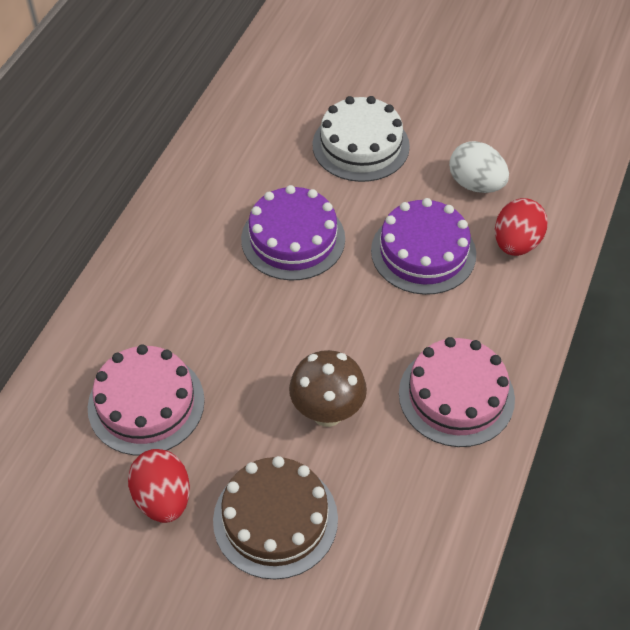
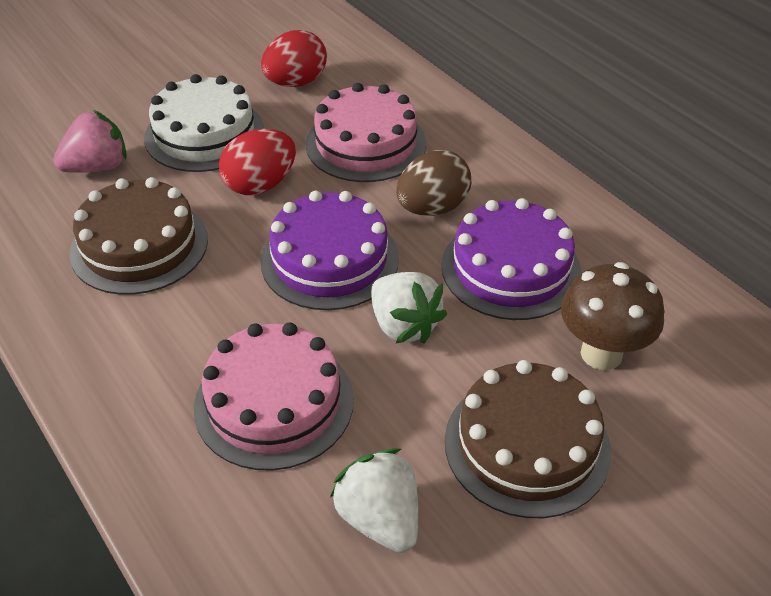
brown cake: [213,456,338,579] = 1 -> [69,177,208,295] [445,360,611,518] = 2
brown egg: none = 0 -> [396,150,471,216] = 1
pink strawberry: none = 0 -> [53,110,127,173] = 1
white egg: [449,141,509,193] = 1 -> none = 0
white strawberry: none = 0 -> [330,448,418,553] [371,272,447,344] = 2

